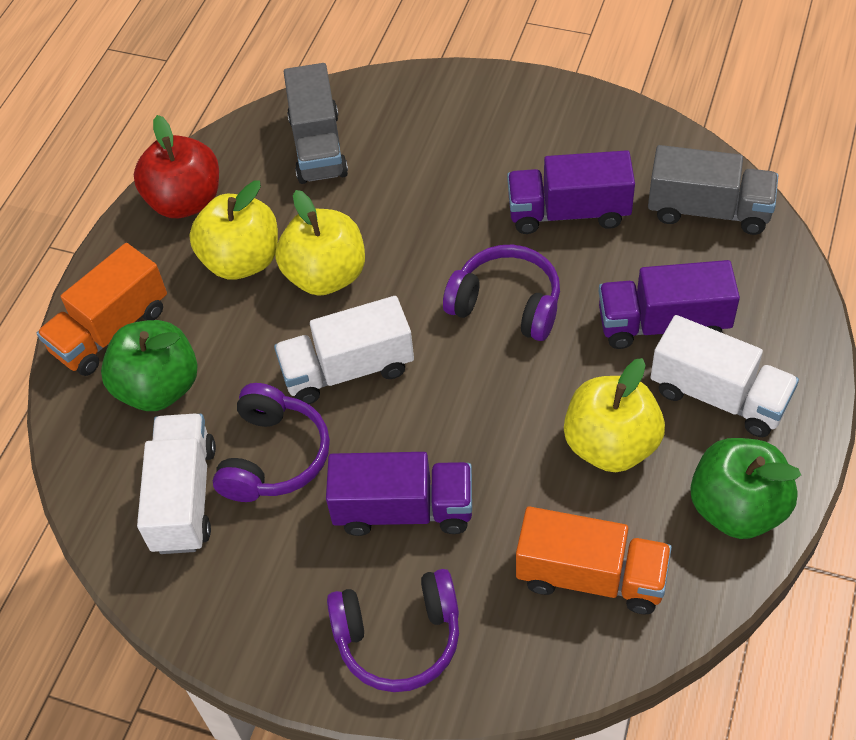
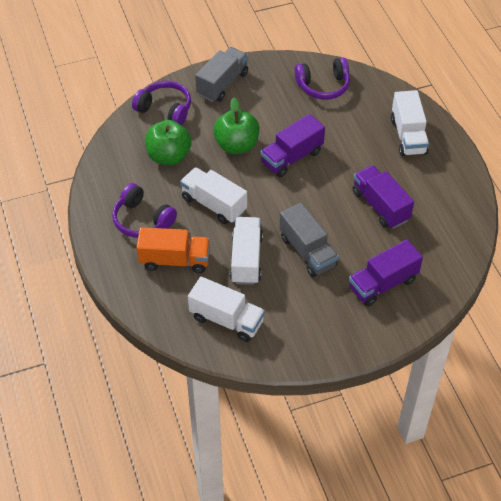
orange truck: [37,243,167,376] [516,506,672,614] = 2 -> [137,227,210,273] = 1
red apple: [134,115,219,218] = 1 -> none = 0
white truck: [137,414,216,554] [274,296,414,404] [650,315,799,437] = 3 -> [180,167,247,224] [188,277,265,342] [230,217,263,285] [391,90,429,156] = 4
yellow apple: [189,180,278,280] [276,190,365,296] [564,358,665,472] = 3 -> none = 0

